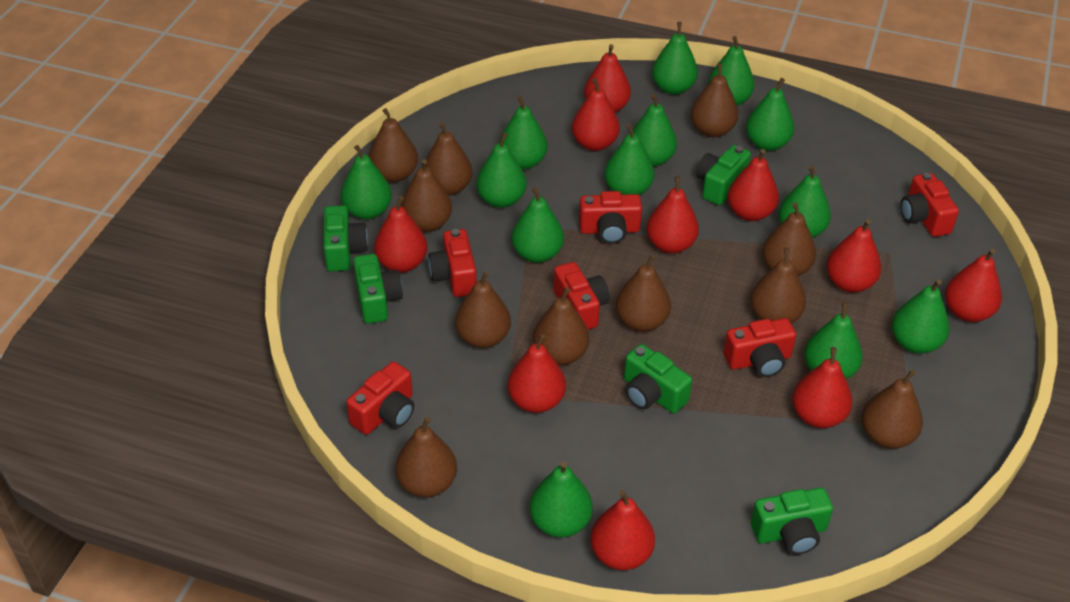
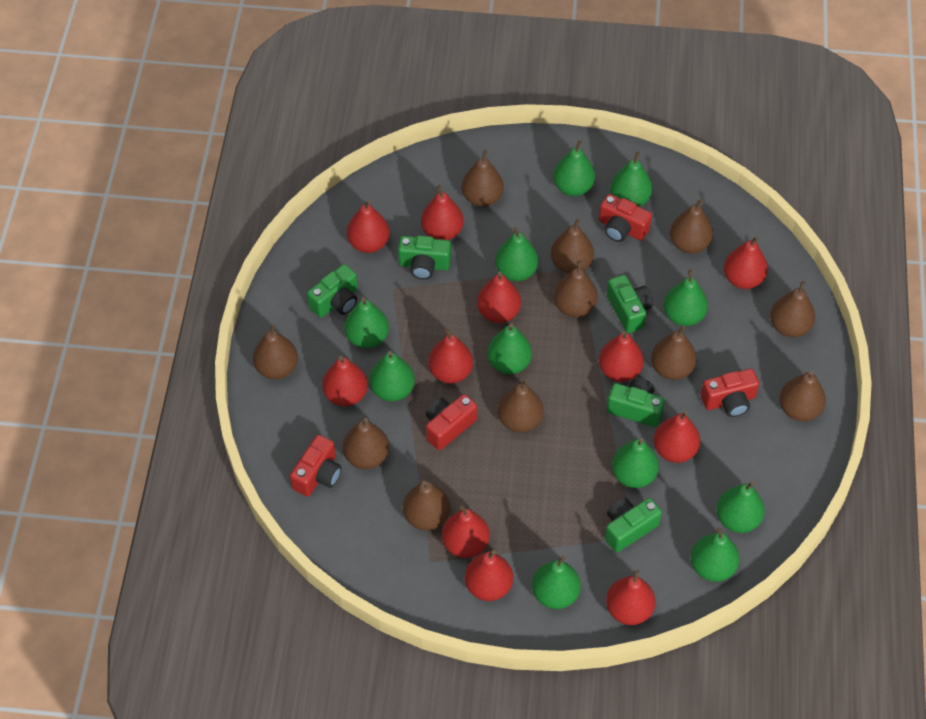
green pear: [341,145,392,220] [476,133,526,208] [499,96,548,170] [511,187,564,263] [530,461,593,538] [604,124,654,195] [633,94,677,167] [652,22,698,95] [708,36,754,106] [746,78,794,151] [778,165,831,238] [804,302,863,379] [892,279,950,354] = 13 -> [344,297,389,348] [369,351,415,401] [487,323,532,374] [495,227,539,281] [532,555,581,609] [553,140,595,196] [610,152,653,207] [612,438,659,488] [664,269,708,326] [691,528,740,582] [716,482,765,533] = 11
red camera: [346,361,414,435] [428,229,477,297] [553,262,609,330] [579,191,642,244] [723,318,796,377] [900,173,959,237] = 6 -> [290,435,342,497] [426,394,477,450] [599,194,652,242] [701,368,759,417] = 4
red pear: [374,196,427,273] [508,334,566,413] [572,78,620,151] [584,44,631,113] [591,490,655,570] [647,176,699,254] [727,149,779,221] [792,347,852,428] [827,219,881,293] [945,249,1002,322] = 10 -> [322,356,368,406] [347,200,390,253] [421,185,464,240] [428,329,473,383] [442,505,490,558] [465,550,513,601] [477,272,521,323] [599,331,644,382] [606,570,656,625] [654,411,700,463] [724,236,768,289] = 11

